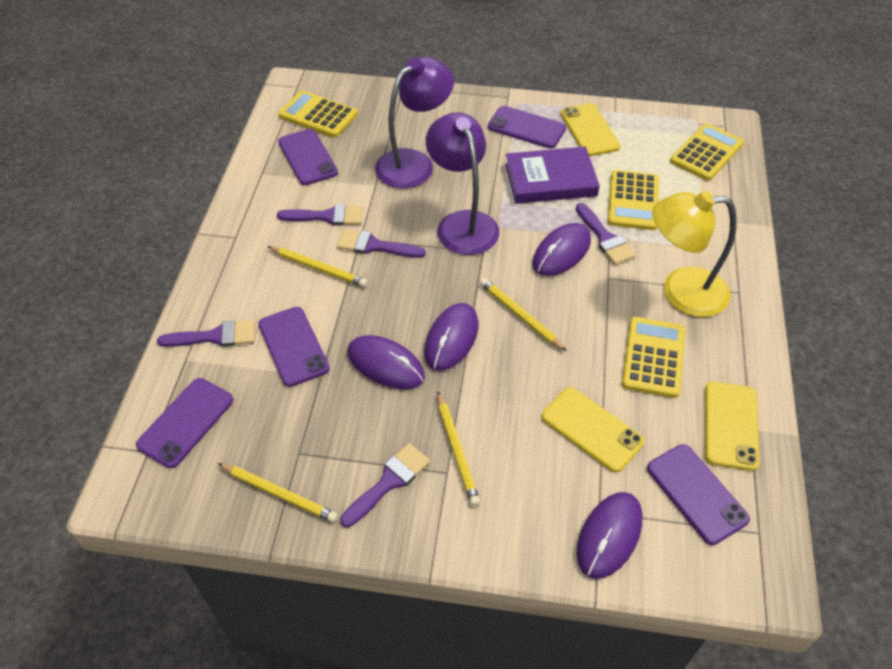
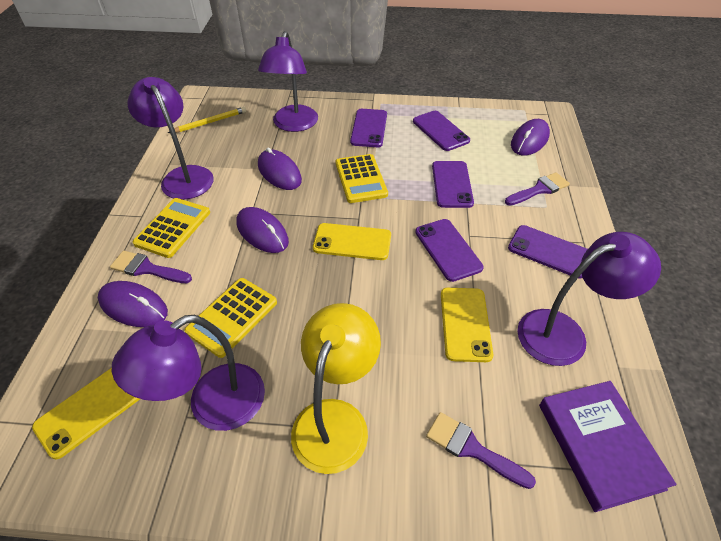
purple brush: [157,320,255,347] [277,204,363,226] [337,229,426,258] [340,443,430,527] [576,203,636,265] = 5 -> [110,251,192,283] [426,412,536,489] [505,172,570,205] = 3
purple lamp: [375,57,454,189] [426,112,499,255] = 2 -> [112,315,265,431] [128,77,213,200] [258,31,318,132] [517,232,661,366] = 4
yellow calculator: [278,90,358,137] [608,170,659,230] [622,317,685,398] [670,123,744,181] = 4 -> [133,198,210,258] [185,278,277,358] [336,154,388,203] = 3
yellow pencil: [218,463,338,522] [267,246,367,287] [437,392,480,506] [480,278,567,351] = 4 -> [168,107,246,133] = 1

